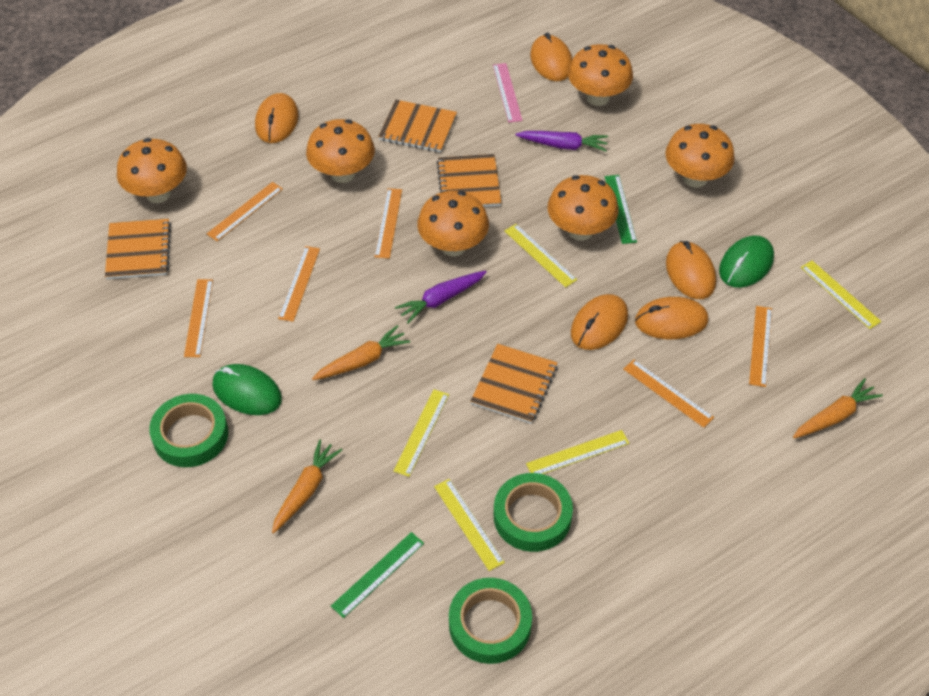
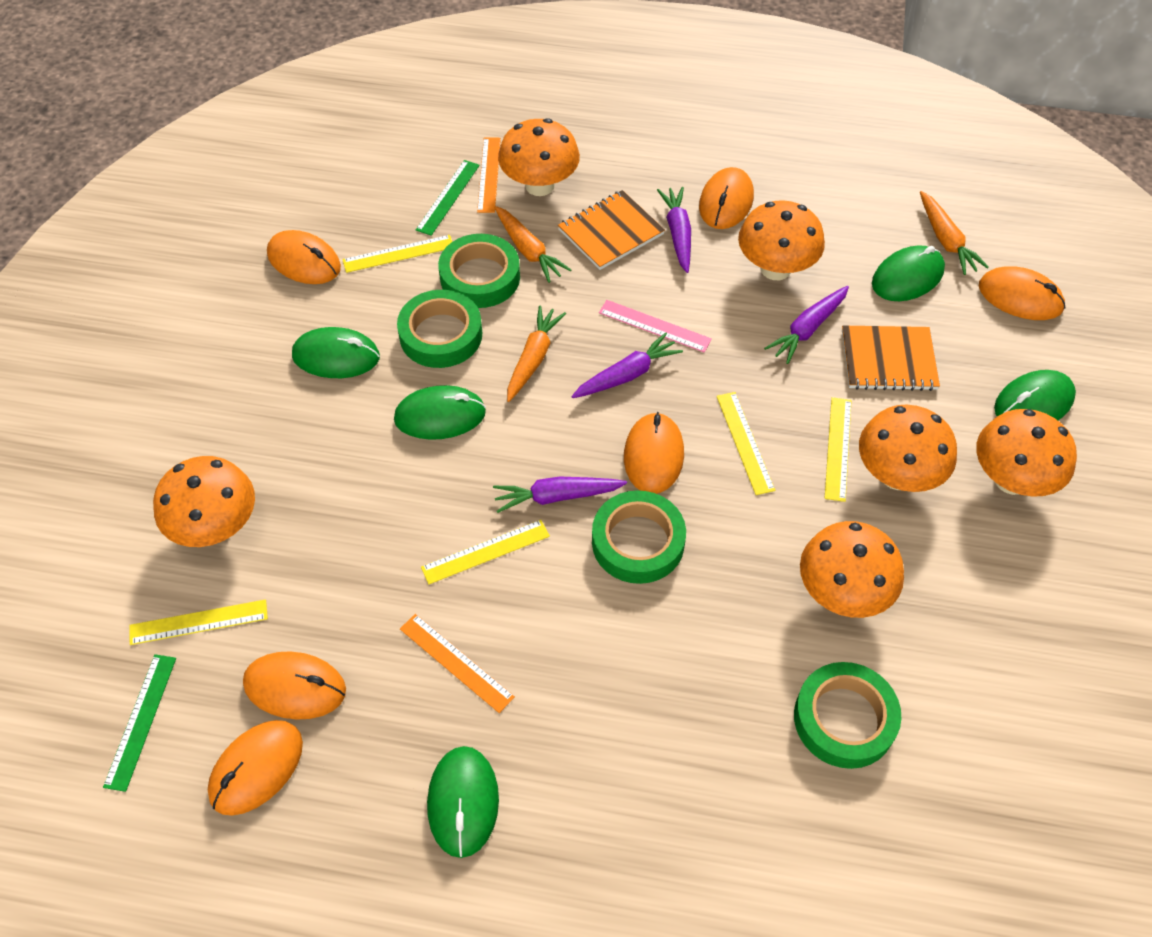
green mouse: [213,364,282,415] [719,235,774,288] = 2 -> [292,327,380,378] [394,385,486,440] [427,746,499,858] [872,245,945,301] [994,370,1076,420] = 5
green tape: [149,394,228,467] [449,578,532,664] [494,473,573,552] = 3 -> [397,290,482,368] [438,234,520,308] [592,490,686,584] [794,662,902,769] = 4
orange mouse: [255,93,299,143] [530,33,572,81] [571,294,628,350] [635,297,708,339] [666,241,716,299] = 5 -> [208,720,303,816] [243,652,346,720] [267,230,341,284] [624,412,684,494] [699,167,754,229] [979,267,1066,320] = 6
orange notebook: [105,219,171,279] [378,100,457,152] [437,154,502,207] [470,344,558,424] = 4 -> [558,190,665,270] [842,326,940,391] = 2
orange ruler: [184,279,213,357] [207,182,283,241] [278,246,320,322] [374,188,402,259] [623,359,714,428] [749,306,772,387] = 6 -> [400,614,515,713] [477,137,501,213] = 2
purple carrot: [395,271,487,324] [515,131,608,152] = 2 -> [493,477,627,513] [572,333,683,398] [657,187,691,273] [764,286,849,364] = 4

